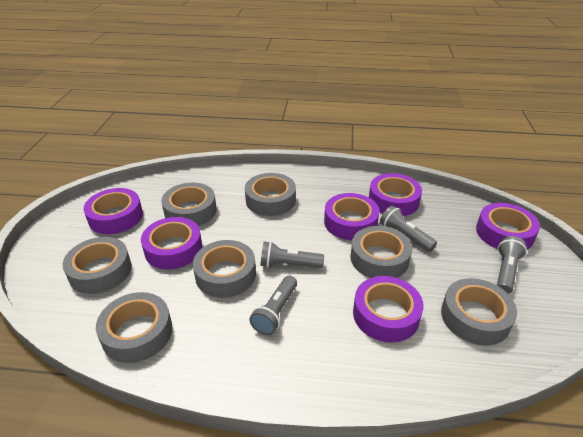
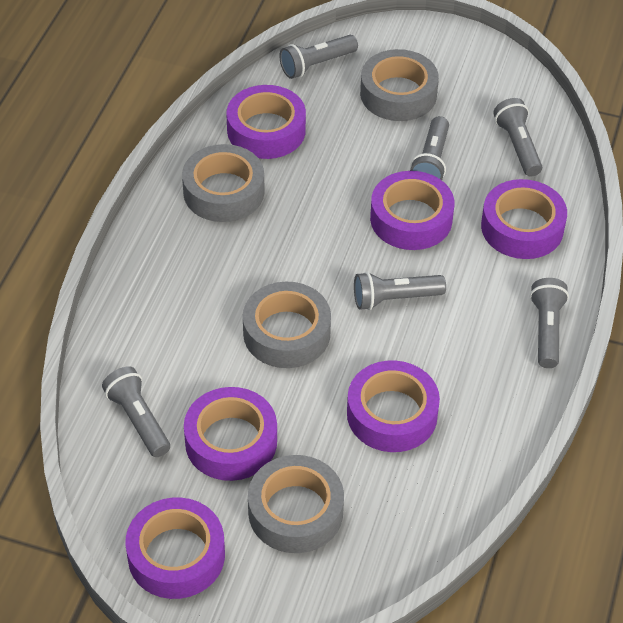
grey flashlight: [249,276,297,335] [261,241,324,268] [380,206,437,252] [497,236,527,294] = 4 -> [102,366,170,457] [280,35,358,79] [354,272,446,310] [410,116,449,180] [493,98,542,176] [530,278,569,368] = 6
grey tape: [63,237,132,294] [96,292,172,363] [161,183,216,226] [193,240,256,298] [245,173,296,216] [350,226,412,278] [441,278,517,346] = 7 -> [182,144,265,222] [243,282,331,368] [248,455,344,553] [360,49,439,121] = 4

